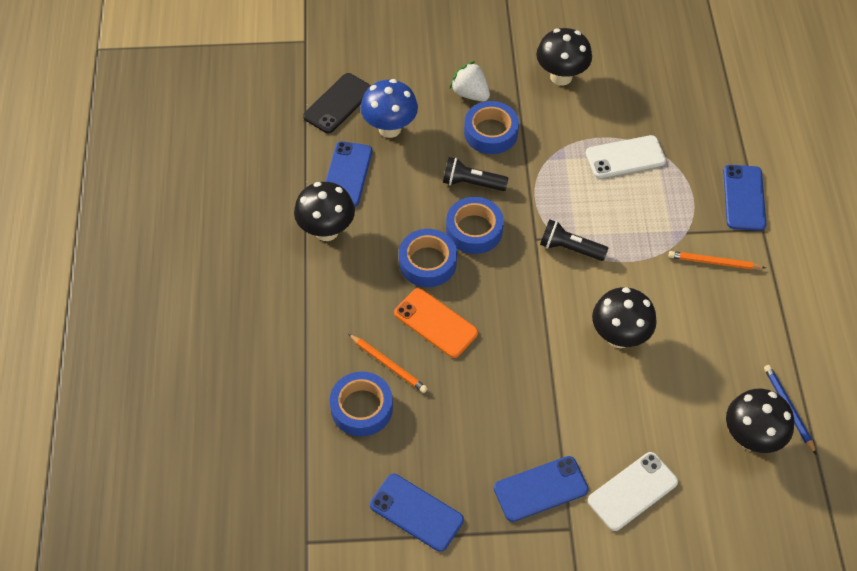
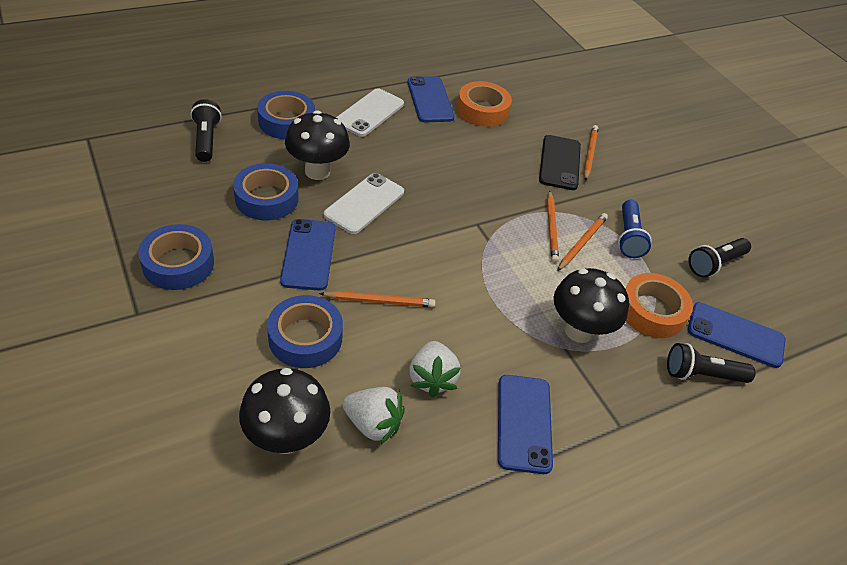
black flashlight: [443,157,508,191] [540,219,608,261] = 2 -> [190,99,222,162] [667,343,756,383] [688,238,751,277] = 3
black mushroom: [294,182,355,241] [536,28,592,86] [592,287,657,348] [726,389,794,453] = 4 -> [239,368,330,454] [285,110,350,180] [554,268,629,343] = 3
blue flashlight: none = 0 -> [618,200,652,258] = 1
blue mushroom: [360,79,418,138] = 1 -> none = 0
blue pencil: [764,365,817,455] = 1 -> none = 0
orange pencil: [348,334,428,393] [669,251,766,269] = 2 -> [319,291,435,307] [547,190,559,263] [557,213,608,271] [584,125,598,181] = 4
orange phone: [394,288,478,358] = 1 -> none = 0
orange tape: none = 0 -> [457,81,512,127] [625,273,693,338] = 2
white strawberry: [450,61,490,101] = 1 -> [342,387,405,445] [409,341,461,398] = 2

